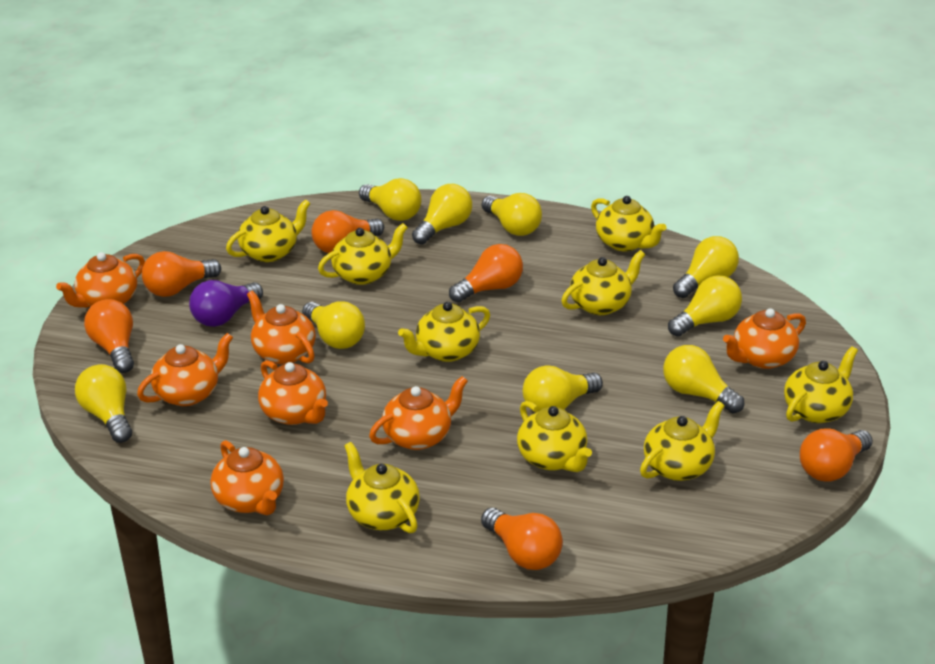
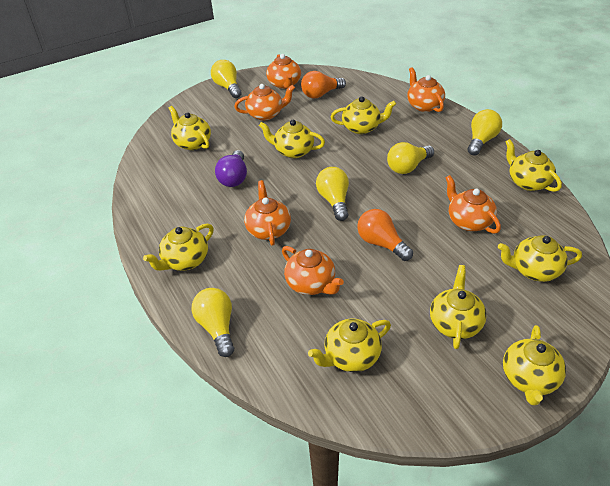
orange light bulb: [84,299,134,373] [142,251,221,297] [311,210,384,253] [449,244,523,303] [481,508,563,570] [800,429,873,482] = 6 -> [301,71,346,98] [357,209,413,261] = 2
orange teapot: [56,252,145,308] [137,333,233,406] [211,440,284,515] [247,291,316,365] [258,360,328,425] [369,376,468,450] [723,308,806,369] = 7 -> [234,84,295,121] [244,180,291,246] [266,54,301,89] [282,246,344,295] [407,67,445,112] [446,175,501,234] = 6
yellow light bulb: [75,364,132,443] [302,301,365,349] [359,178,422,221] [412,184,472,245] [482,193,542,236] [523,365,603,413] [663,345,744,413] [668,275,742,337] [673,236,739,298] = 9 -> [192,288,234,357] [211,60,242,98] [316,167,349,221] [387,142,434,174] [468,109,502,156] = 5

